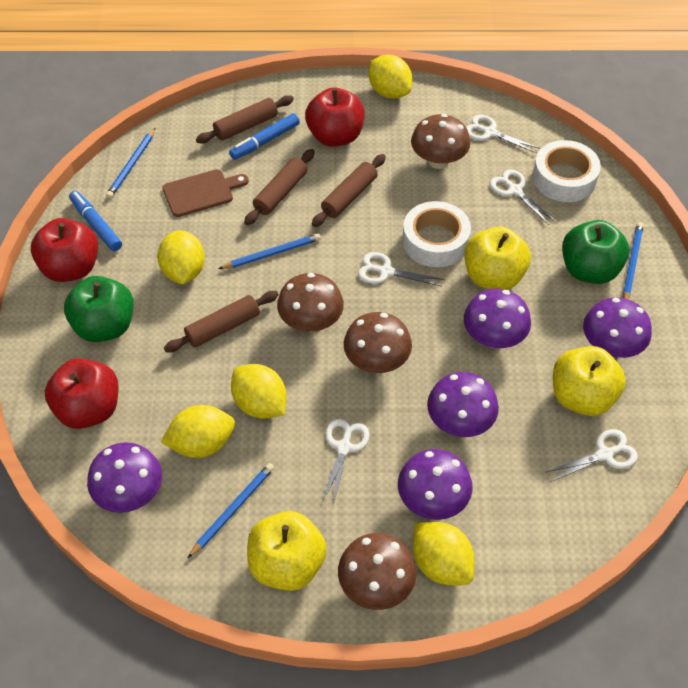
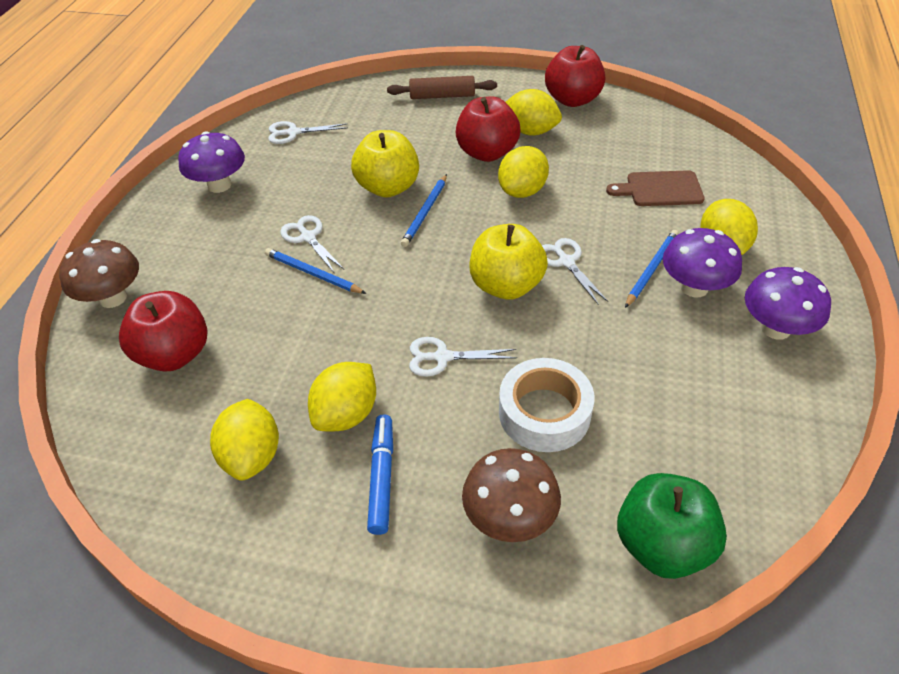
blue marker: [69,191,122,251] [229,113,300,160] = 2 -> [367,414,393,535] = 1
blue pencil: [106,128,155,198] [188,463,274,558] [219,233,321,269] [623,222,644,299] = 4 -> [265,248,366,294] [401,174,447,247] [625,230,679,308] = 3
brown mushroom: [277,273,344,332] [338,533,417,610] [344,312,412,373] [411,114,470,169] = 4 -> [59,239,139,308] [462,448,561,542] = 2
brown rolling pin: [164,291,279,353] [196,95,294,143] [244,149,315,225] [312,154,386,227] = 4 -> [387,76,497,99] = 1
green apple: [64,276,134,342] [562,220,629,284] = 2 -> [617,473,727,579] = 1
purple mushroom: [87,442,162,513] [398,449,473,520] [427,372,499,437] [464,289,531,348] [583,298,652,358] = 5 -> [178,131,245,193] [663,228,742,297] [745,267,831,340] = 3
white scissors: [322,419,370,505] [358,252,444,286] [466,115,540,153] [490,169,556,225] [546,429,638,482] = 5 -> [268,121,347,144] [280,215,344,272] [409,337,517,377] [542,238,608,305] = 4
white tape: [402,201,471,267] [533,140,601,202] = 2 -> [499,358,595,452] = 1
yellow apple: [247,511,327,591] [464,226,531,290] [553,346,626,416] = 3 -> [351,130,419,198] [470,224,548,300] = 2

